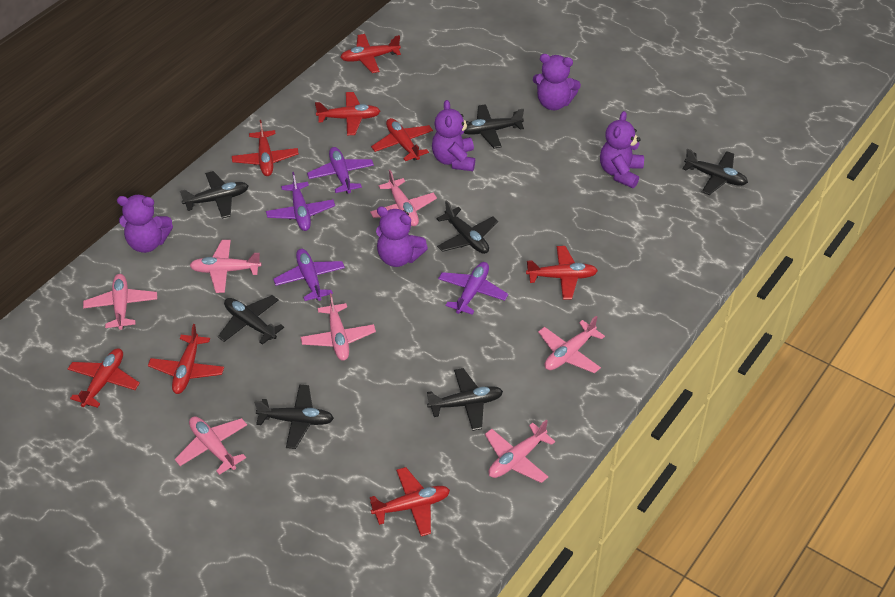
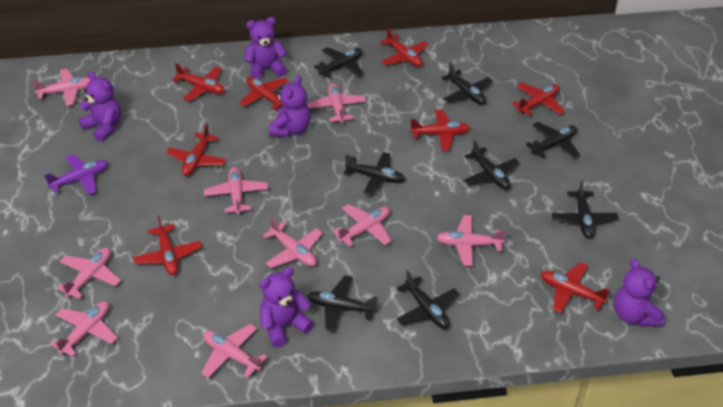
black plane: [180,171,248,219] [218,295,284,345] [254,385,334,449] [427,368,503,431] [436,200,498,254] [464,104,524,148] [682,149,748,195] = 7 -> [308,275,377,332] [314,47,364,78] [344,152,406,196] [396,270,460,329] [442,63,493,105] [464,140,520,190] [525,122,580,159] [551,180,619,239] = 8
pink plane: [83,274,157,330] [175,416,247,475] [189,240,261,293] [301,293,376,361] [370,170,437,226] [485,420,555,483] [538,316,605,373] = 7 -> [32,69,90,106] [50,301,118,357] [57,248,121,299] [201,324,267,378] [204,167,268,214] [263,217,323,268] [307,83,366,123] [333,204,391,247] [436,215,506,266] = 9
purple plane: [266,172,335,231] [273,249,345,301] [307,147,374,193] [438,262,508,315] = 4 -> [44,154,108,195] = 1

